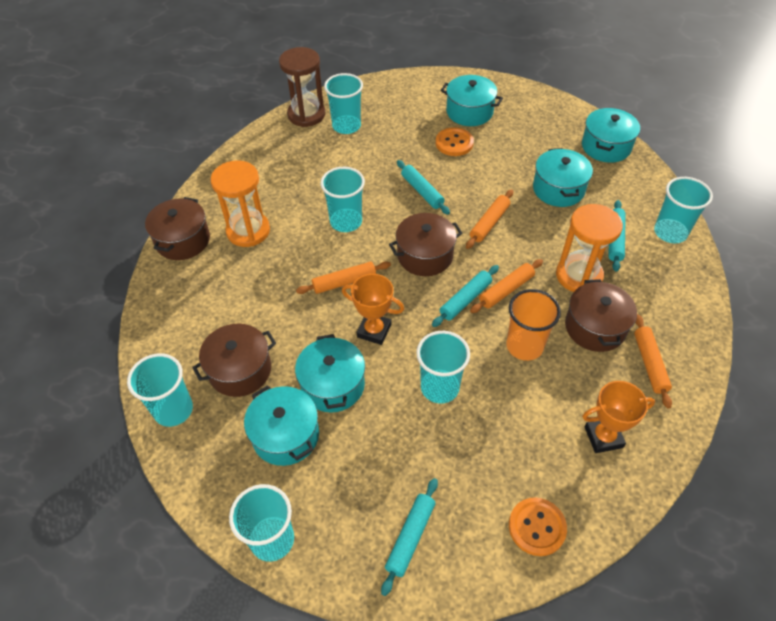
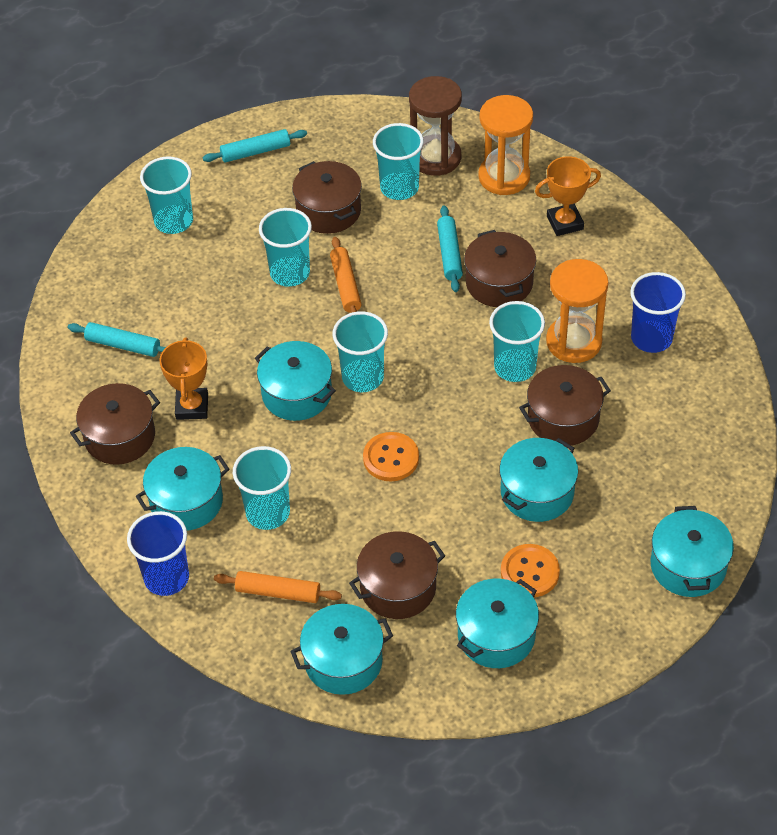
blue cup: none = 0 -> [127,511,189,596] [630,272,686,353] = 2
brown pot: [145,197,210,260] [192,324,276,397] [389,213,463,276] [565,279,637,352] = 4 -> [70,383,160,465] [292,161,362,234] [349,531,445,619] [464,230,536,307] [519,365,611,446] = 5
orange cup: [506,289,561,361] = 1 -> none = 0
orange rolling pin: [296,261,391,294] [466,189,513,249] [470,259,543,313] [634,314,672,409] = 4 -> [214,571,342,603] [330,237,361,313] = 2
turquoise pot: [244,385,319,466] [295,334,365,413] [440,75,503,126] [533,148,593,207] [582,108,640,163] = 5 -> [136,447,230,531] [255,341,336,421] [290,604,393,695] [456,579,539,668] [499,438,578,522] [651,506,734,597] = 6
turquoise rolling pin: [381,478,438,596] [397,160,450,215] [432,265,499,327] [608,200,626,272] = 4 -> [68,322,166,357] [203,129,307,163] [437,205,463,292] = 3

